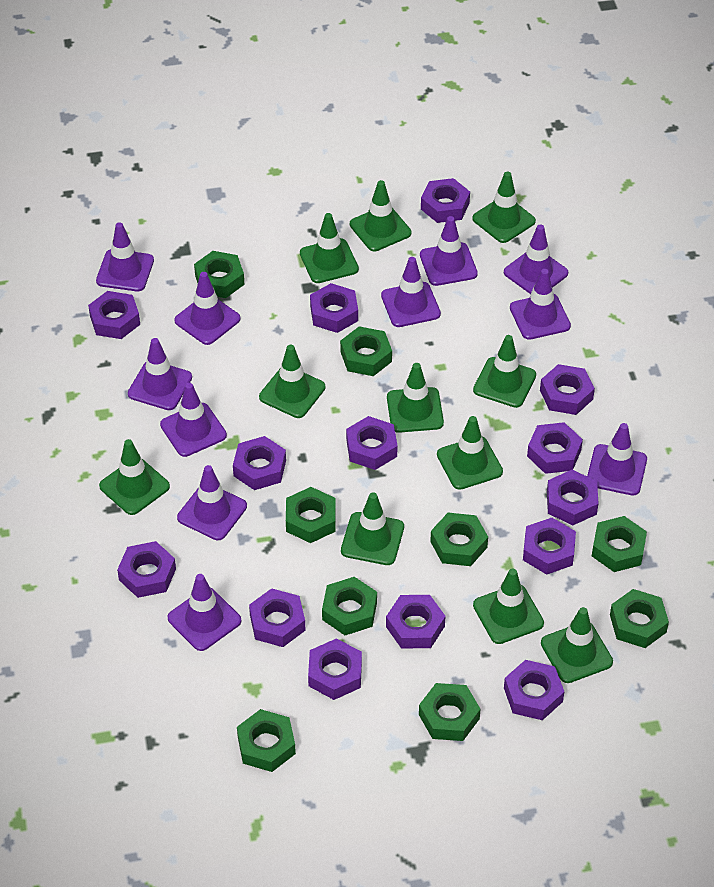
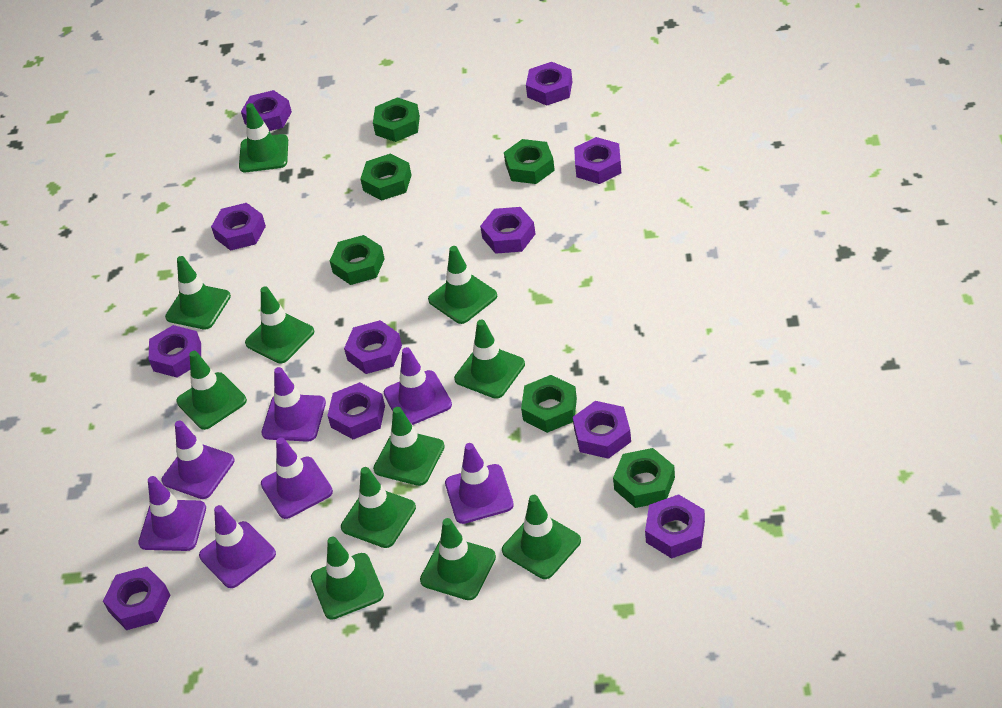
green nut: [194,251,245,298] [237,709,296,772] [286,487,336,543] [322,577,377,635] [340,326,392,376] [419,683,481,741] [430,513,488,566] [592,516,647,572] [610,589,669,648] = 9 -> [330,235,385,285] [360,154,411,200] [373,97,420,142] [504,139,555,184] [521,375,577,433] [613,448,675,508] = 6
purple nut: [88,291,140,339] [117,541,176,598] [233,436,286,490] [249,588,306,647] [308,638,362,700] [310,283,358,333] [346,416,398,470] [386,595,446,648] [421,178,470,223] [504,660,564,720] [523,518,576,575] [527,422,583,474] [540,364,595,415] [547,470,599,525] = 14 -> [103,567,171,630] [149,325,201,378] [211,203,266,251] [241,90,292,131] [327,382,385,440] [344,320,402,374] [480,207,535,254] [526,62,572,106] [573,401,631,459] [574,137,621,184] [645,494,705,558] = 11
purple traffic cone: [96,222,154,291] [128,338,192,410] [160,383,227,457] [167,574,242,651] [174,272,241,345] [177,465,247,540] [381,257,441,327] [420,216,478,286] [504,225,568,294] [510,269,571,340] [587,423,647,496] = 11 -> [138,476,206,551] [162,421,234,499] [199,505,276,588] [261,437,333,519] [262,367,326,442] [384,347,452,425] [445,443,514,524] = 7

